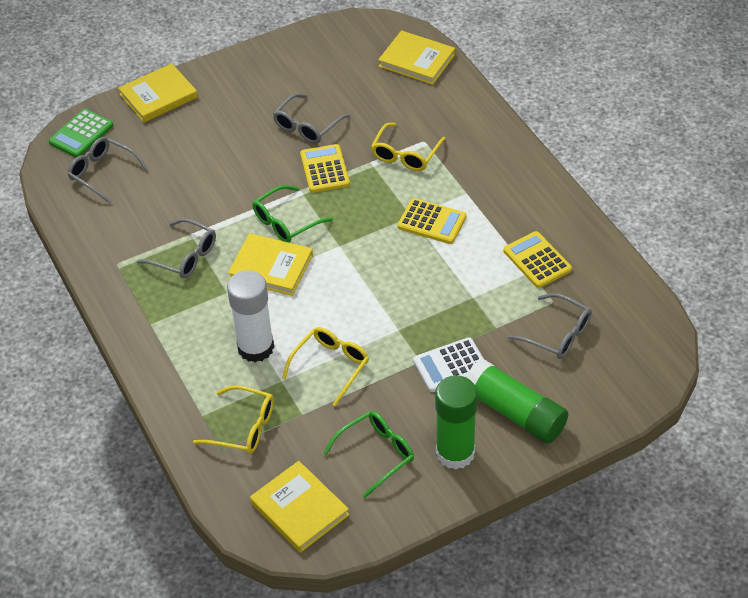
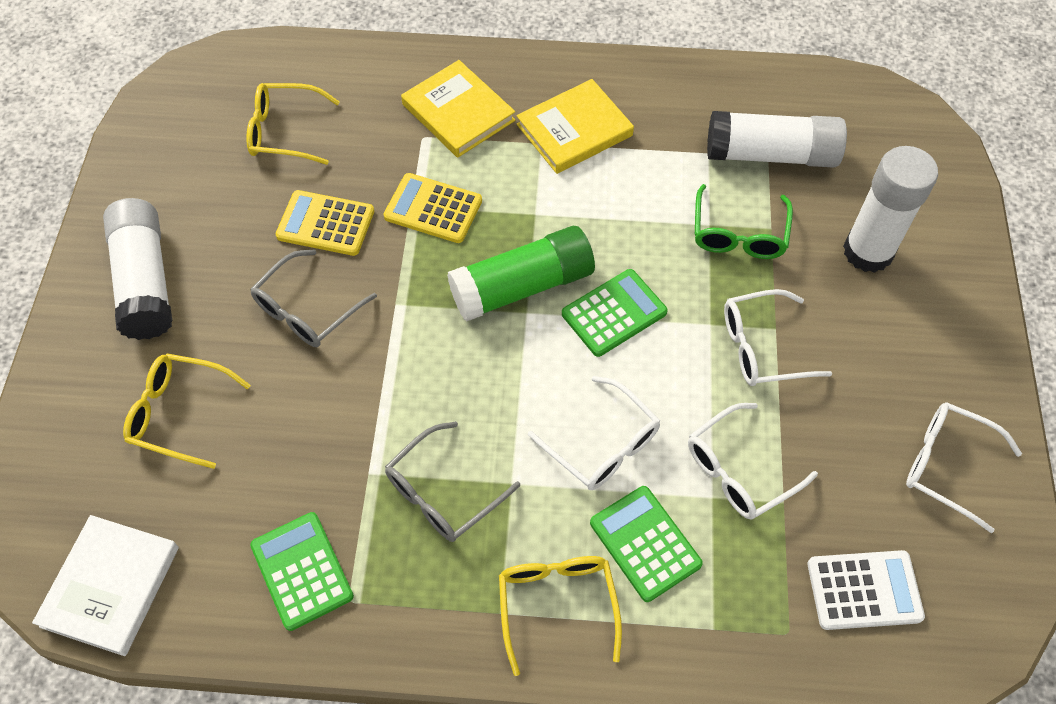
green calculator: [49,109,113,158] = 1 -> [250,512,354,631] [562,269,668,357] [590,486,703,602] = 3
green glasses: [252,185,333,243] [323,411,414,498] = 2 -> [695,184,793,259] = 1
green glue stick: [435,375,478,470] [466,359,568,444] = 2 -> [447,226,595,321] = 1
grey glasses: [68,137,148,204] [137,218,216,278] [273,94,350,144] [507,293,592,359] = 4 -> [250,249,377,347] [385,421,520,542] = 2
white book: none = 0 -> [32,515,179,656] = 1
white glasses: none = 0 -> [528,376,660,490] [688,403,818,520] [724,289,832,386] [906,402,1022,533] = 4
white glue stick: [227,270,274,362] = 1 -> [103,198,172,340] [707,111,847,168] [843,146,938,273] = 3
yellow book: [118,63,198,123] [228,233,313,296] [250,461,349,553] [378,30,455,85] = 4 -> [401,60,515,158] [516,79,634,174] = 2
yellow calculator: [300,144,350,193] [397,198,467,244] [503,231,572,288] = 3 -> [276,190,374,256] [384,173,482,243] = 2

